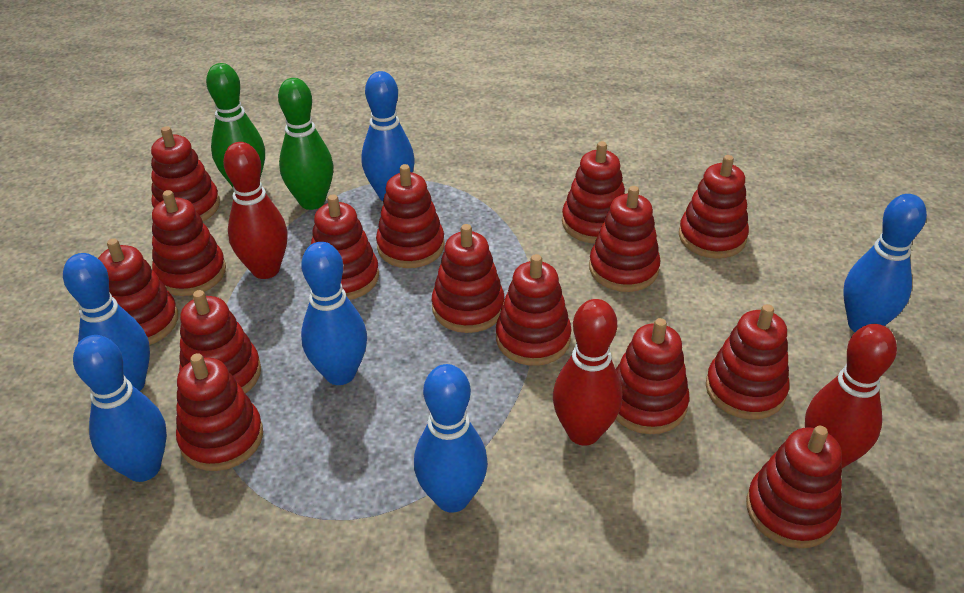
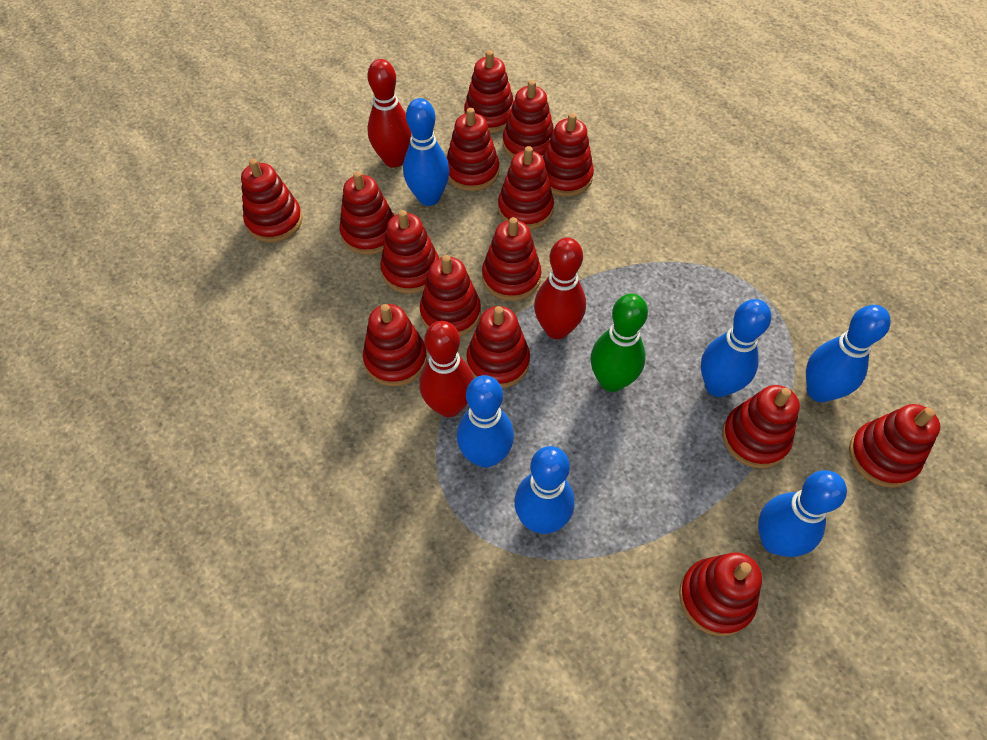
green bowling pin: [206,63,265,187] [278,78,334,210] = 2 -> [591,294,648,392] = 1

